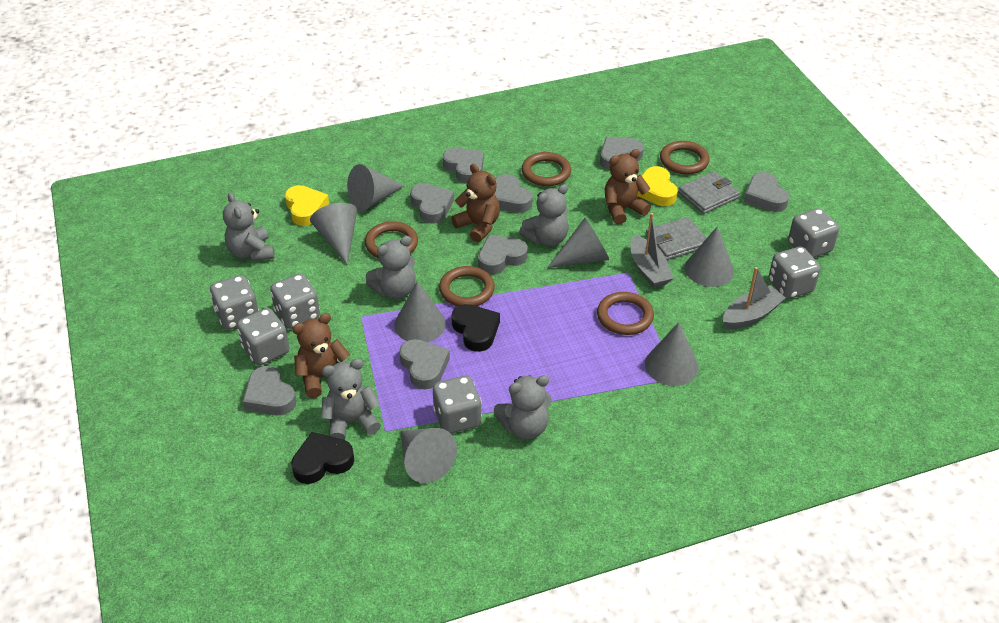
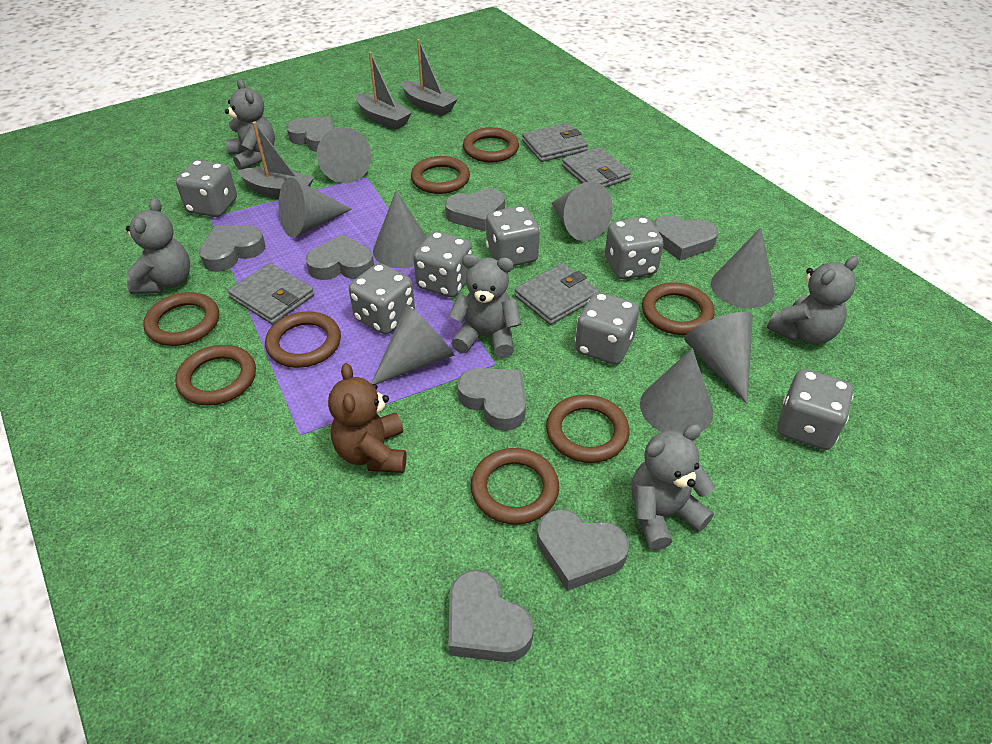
black heart: [291,432,354,484] [452,304,500,352] = 2 -> none = 0
brown ring: [365,221,418,258] [439,266,495,306] [522,152,571,186] [597,292,654,335] [660,141,710,175] = 5 -> [143,292,219,346] [175,345,256,405] [265,311,341,368] [411,156,470,194] [463,127,519,163] [471,448,559,525] [546,395,630,463] [642,282,715,335] = 8
brown teddy bear: [293,313,350,398] [451,164,500,243] [605,149,651,225] = 3 -> [328,363,407,473] = 1
grey boat: [631,213,674,288] [723,267,786,329] = 2 -> [237,122,314,198] [355,52,412,130] [401,39,458,116] = 3
grey cone: [310,203,357,264] [347,164,404,211] [395,281,446,342] [401,428,457,483] [547,218,609,268] [645,322,699,386] [685,226,734,287] = 7 -> [279,177,352,238] [317,127,372,183] [371,304,455,384] [373,190,427,268] [551,181,613,241] [640,348,713,433] [684,312,753,404] [711,228,775,308] = 8
grey dice: [210,275,259,330] [237,308,289,366] [270,274,320,329] [433,376,482,433] [769,247,820,299] [788,208,839,258] = 6 -> [176,160,237,217] [349,263,415,334] [413,231,472,297] [486,206,540,266] [575,292,639,365] [605,217,664,279] [777,369,853,450] = 7
grey wallet: [646,217,706,260] [678,171,740,214] = 2 -> [228,263,314,324] [514,263,600,325] [522,123,588,162] [562,147,631,188] = 4
yellow heart: [285,185,329,226] [637,166,678,206] = 2 -> none = 0

